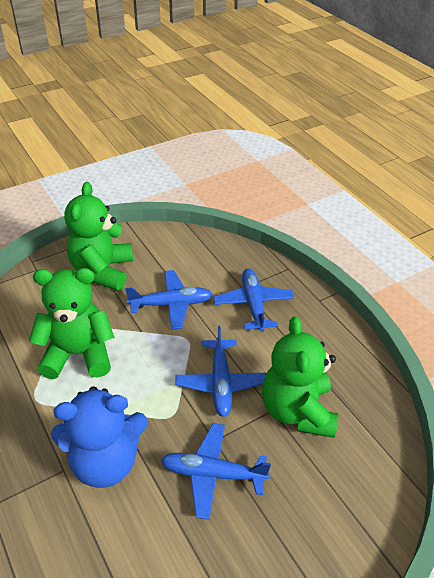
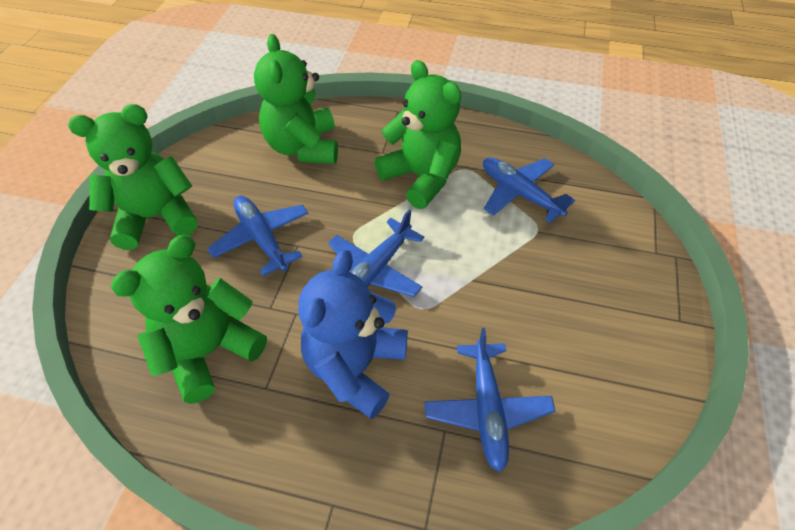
green teddy bear: [29,268,115,379] [64,182,133,291] [262,316,338,438] = 3 -> [69,104,197,250] [111,235,267,404] [254,34,338,164] [375,60,461,209] = 4

